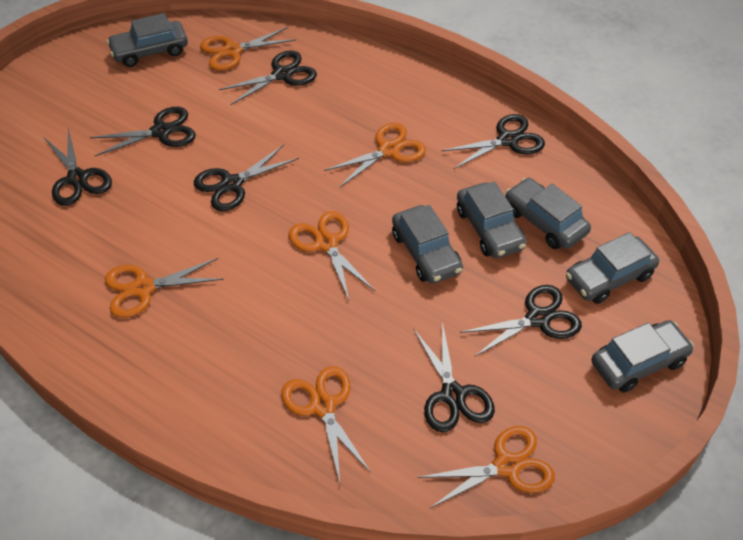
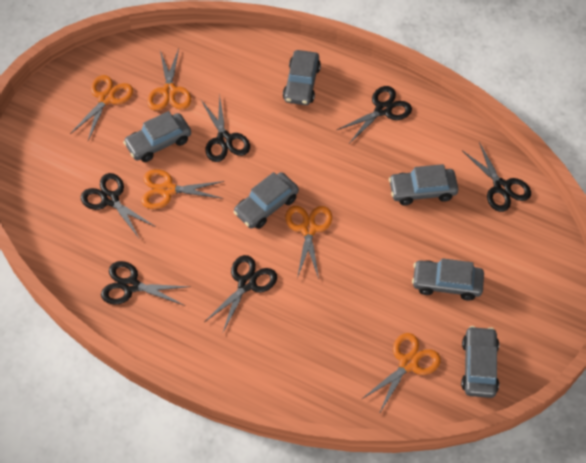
black scissors: [44,129,112,206] [90,107,196,156] [194,145,299,211] [219,50,317,105] [414,322,495,432] [441,114,545,169] [460,285,582,357] = 7 -> [81,173,156,238] [101,261,190,306] [201,95,250,162] [204,255,277,334] [337,86,412,144] [462,142,531,212] = 6
orange scissors: [105,258,224,318] [200,27,296,71] [281,366,371,482] [288,211,375,300] [324,123,426,188] [417,426,555,508] = 6 -> [70,75,133,141] [141,169,224,209] [147,49,191,111] [285,206,332,279] [362,333,441,414] = 5

